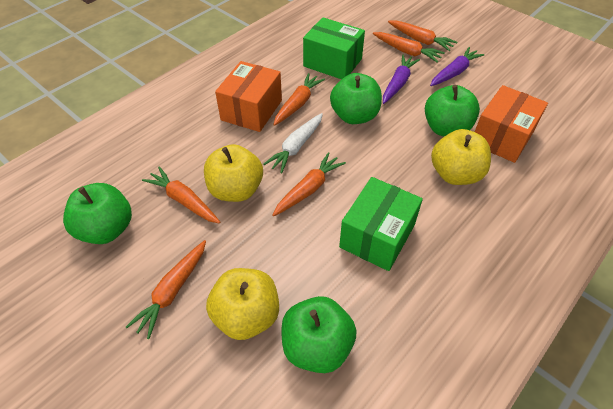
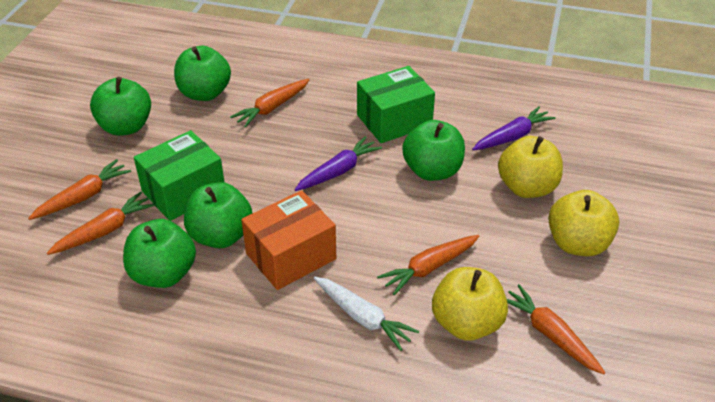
green apple: [63,183,132,244] [281,296,356,373] [330,73,382,124] [425,85,480,137] = 4 -> [90,77,151,136] [123,219,196,288] [174,46,231,101] [184,182,252,248] [402,120,465,181] = 5
orange box: [215,61,282,132] [475,85,548,163] = 2 -> [241,190,336,290] = 1
orange carrot: [126,240,206,339] [142,167,220,223] [273,73,325,126] [273,152,346,216] [373,32,445,63] [388,20,457,51] = 6 -> [28,159,131,220] [47,192,155,255] [230,79,310,128] [377,235,479,295] [507,284,605,374] = 5

